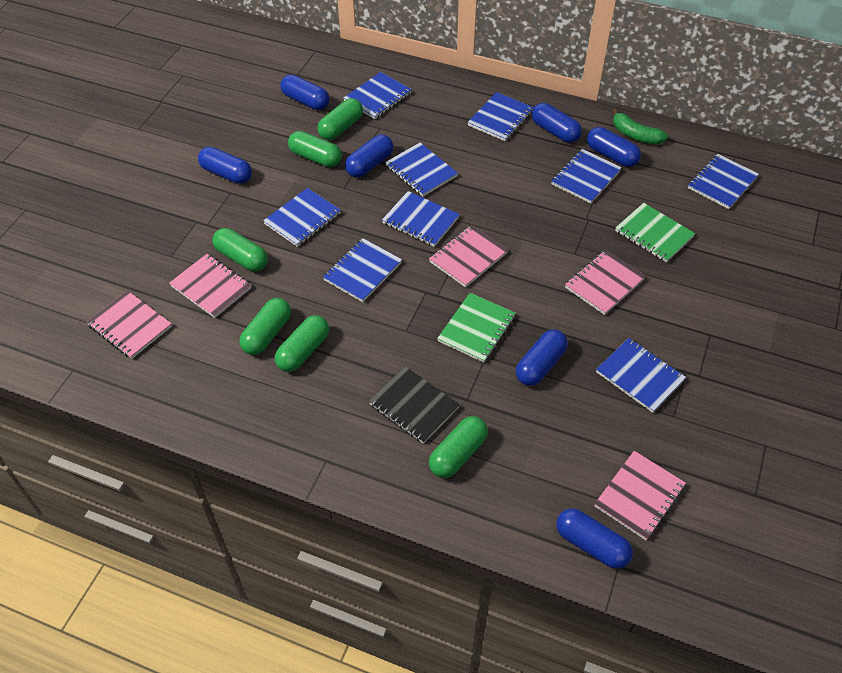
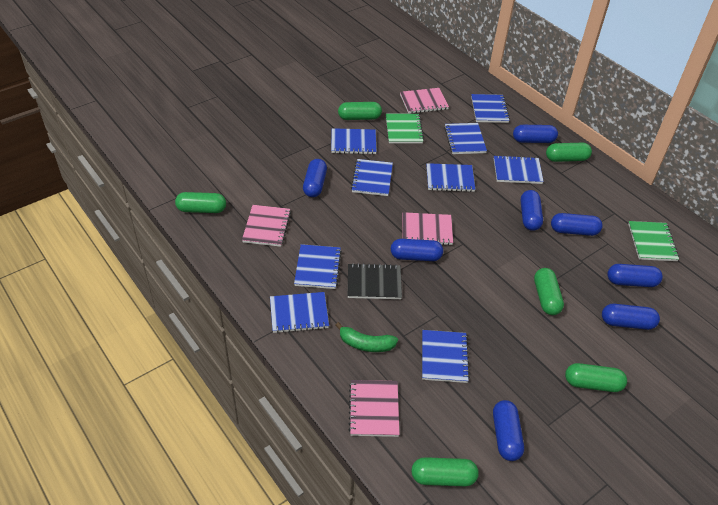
blue capsule: [198,147,252,184] [280,75,329,110] [345,134,393,177] [516,329,568,386] [532,103,582,143] [556,508,633,569] [587,127,641,167] = 7 -> [303,159,327,197] [391,239,443,261] [493,400,524,461] [513,125,558,143] [521,190,543,231] [551,213,603,236] [602,304,660,330] [607,264,663,287] = 8
pink notebook: [87,290,172,359] [169,254,252,318] [429,225,508,287] [565,250,646,315] [594,451,686,540] = 5 -> [242,205,291,247] [348,380,400,437] [400,88,449,114] [402,212,453,245] = 4

